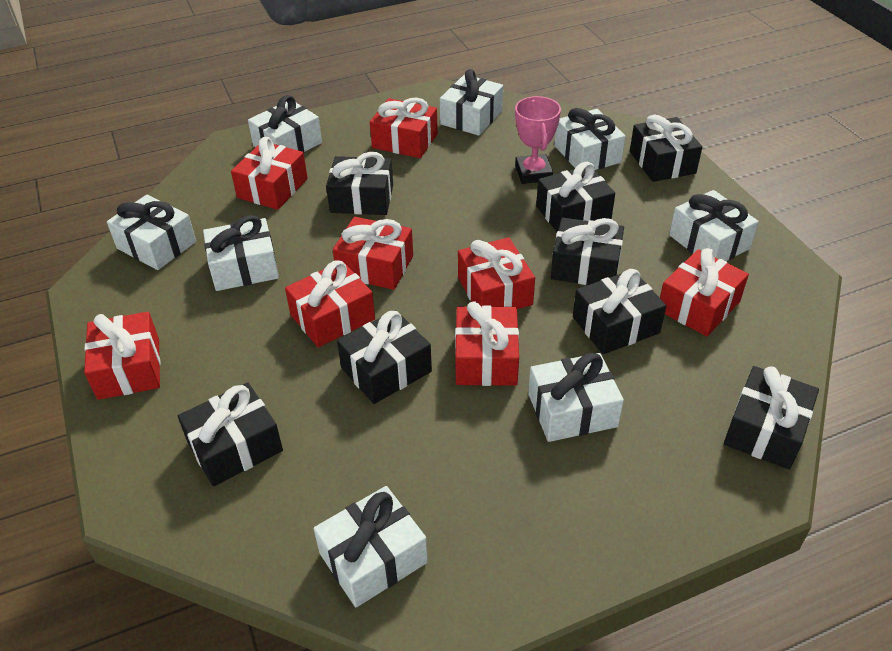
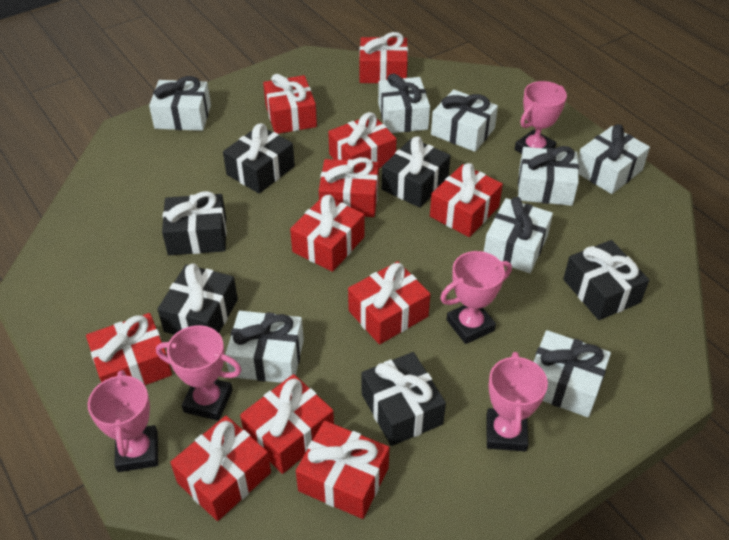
black gift: [178,382,283,486] [326,152,393,215] [337,310,432,404] [536,162,615,232] [551,218,624,285] [573,269,666,354] [630,114,702,182] [724,366,819,469] = 8 -> [157,263,238,335] [162,191,227,255] [223,124,295,193] [362,352,446,446] [382,136,451,208] [563,240,649,320] = 6
pink trophy: [515,96,561,184] = 1 -> [88,370,158,472] [156,325,242,421] [440,251,512,344] [486,352,548,451] [515,81,567,154] = 5
red gift: [84,312,160,400] [231,137,308,210] [285,260,375,348] [333,217,413,290] [370,98,438,158] [455,301,519,386] [458,237,535,309] [660,248,749,336] = 8 -> [86,313,172,385] [170,416,271,521] [240,374,334,474] [263,74,317,134] [290,195,364,272] [296,421,390,519] [319,157,379,217] [328,112,397,168] [348,261,430,344] [359,32,408,83] [430,163,503,237] = 11

